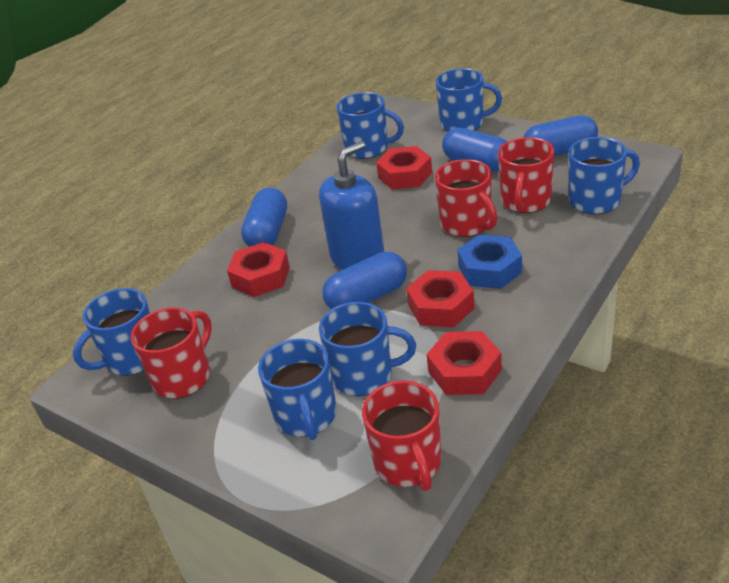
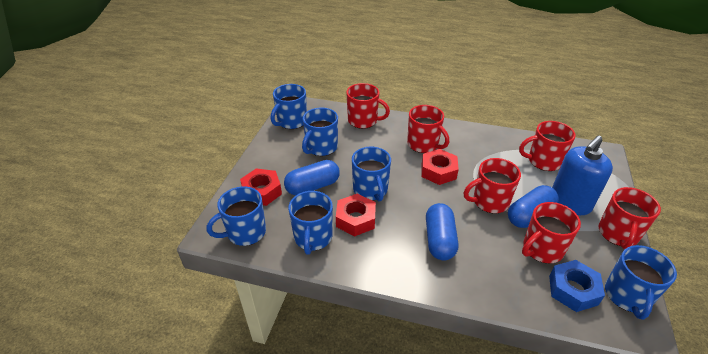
blue capsule: [241,188,287,247] [322,252,407,309] [442,128,507,172] [524,115,598,156] = 4 -> [284,160,340,195] [426,203,458,261] [508,185,559,228] = 3
red mug: [131,307,212,399] [362,381,441,491] [435,159,497,237] [498,137,554,213] = 4 -> [346,83,390,129] [407,105,449,153] [464,158,521,214] [519,121,576,171] [522,202,581,263] [598,187,661,249] = 6
red nut: [227,242,290,297] [376,146,432,190] [406,270,475,327] [426,331,502,395] = 4 -> [240,168,282,206] [336,194,376,236] [422,149,459,185] = 3

